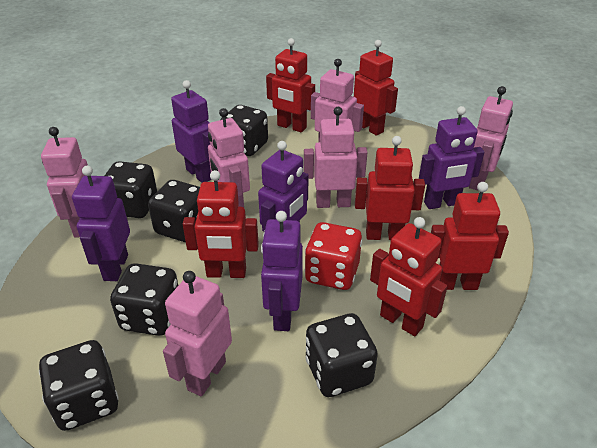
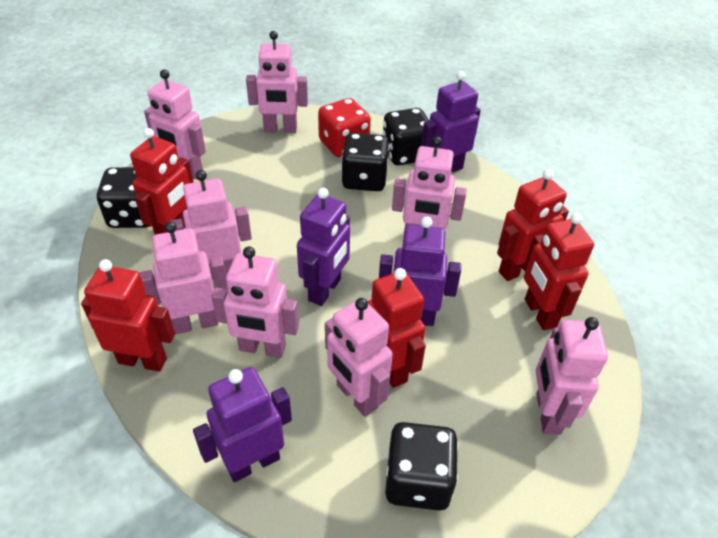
black dice: [39,340,119,431] [105,161,157,218] [110,263,178,336] [148,180,200,242] [221,105,268,156] [306,313,378,397] = 6 -> [97,167,149,228] [341,133,390,191] [383,108,429,165] [385,422,458,511] = 4
pink robot: [41,127,88,238] [163,271,232,396] [208,108,250,207] [304,107,368,208] [311,59,364,142] [469,86,513,191] = 6 -> [139,221,228,334] [144,69,206,179] [171,170,252,280] [211,246,299,358] [246,31,308,133] [325,298,393,417] [392,136,467,229] [536,317,608,435] = 8
purple robot: [72,166,130,281] [171,80,212,183] [258,141,309,232] [261,211,303,331] [419,106,485,209] = 5 -> [193,367,292,482] [297,188,350,306] [379,216,461,326] [421,71,481,172] = 4
red robot: [183,170,259,278] [266,38,315,132] [354,40,398,136] [355,136,425,240] [370,217,448,336] [431,182,509,290] = 6 -> [81,259,175,371] [130,128,194,235] [368,268,426,388] [497,169,569,281] [524,213,594,330] = 5

